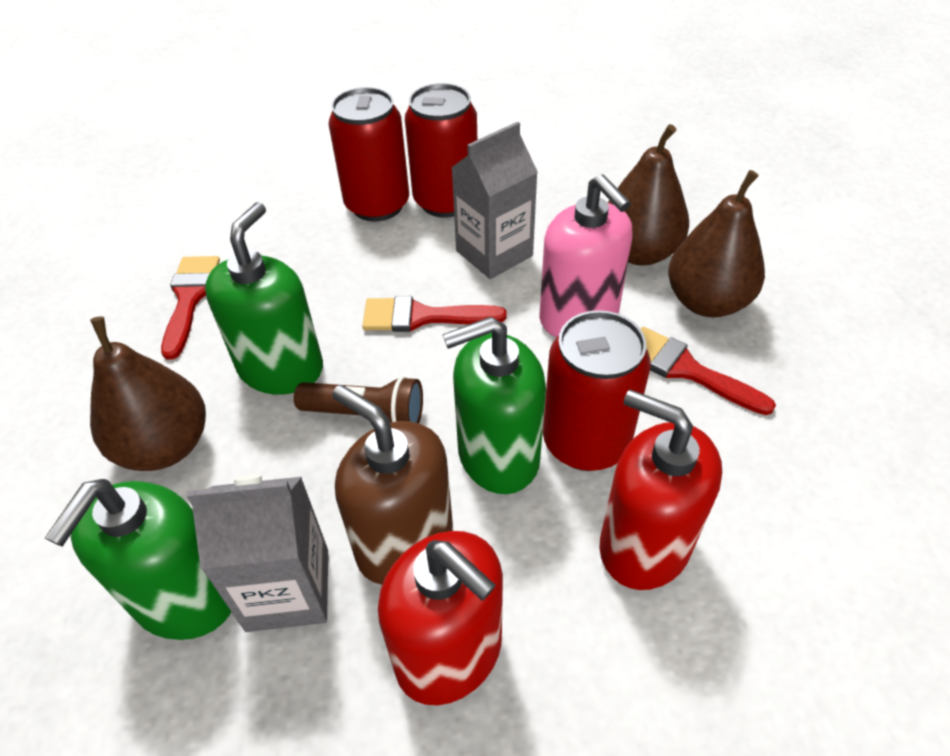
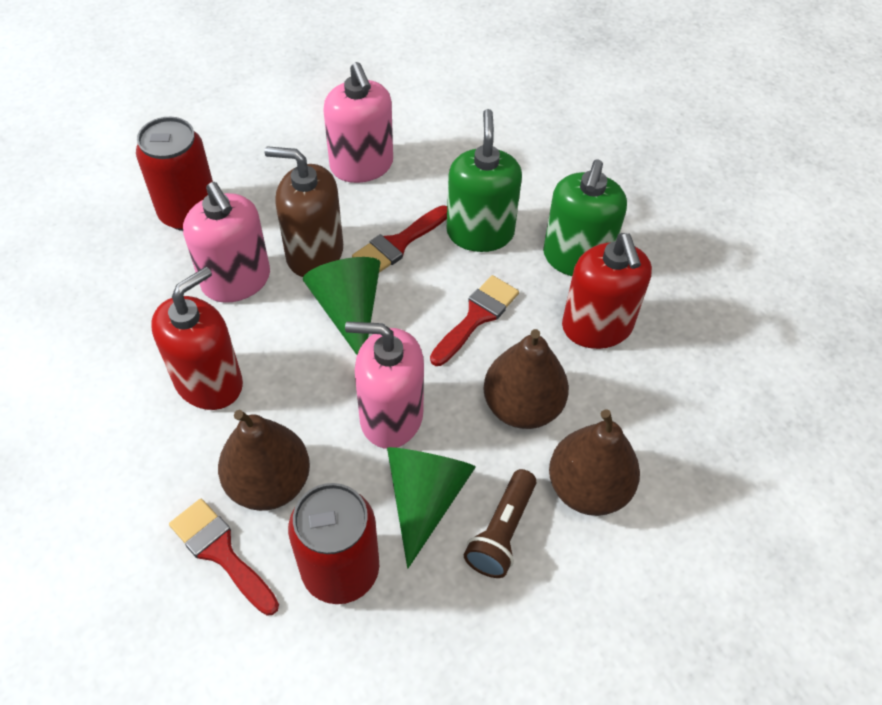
green cone: none = 0 -> [303,257,381,355] [387,447,476,568] = 2
green soap dispenser: [45,479,231,640] [205,202,323,394] [443,317,546,494] = 3 -> [446,109,522,252] [543,160,627,276] = 2
grey carton: [186,474,328,632] [451,122,538,279] = 2 -> none = 0
pink soap dispenser: [539,174,633,337] = 1 -> [183,182,270,303] [323,62,393,183] [345,321,424,449] = 3
red can: [328,87,409,222] [405,83,477,218] [543,310,651,471] = 3 -> [136,117,213,231] [288,483,379,604] = 2

